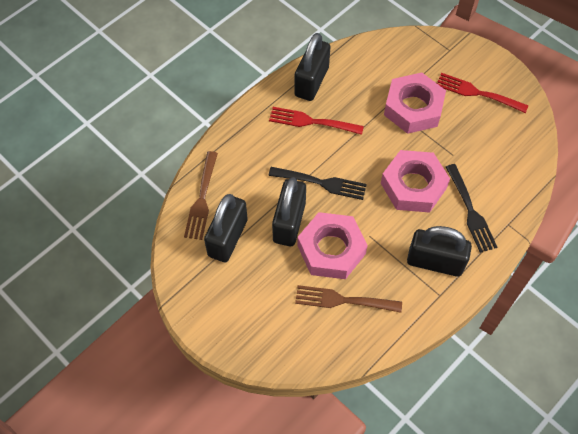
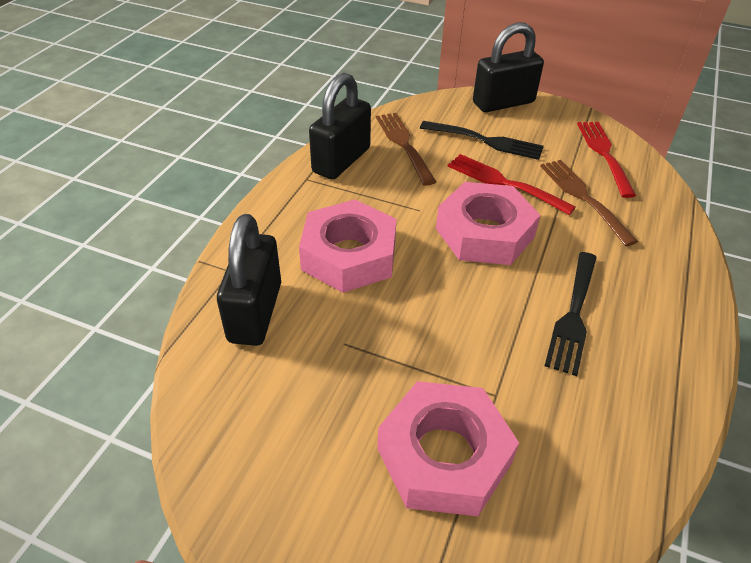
black padlock: [204,194,248,262] [272,177,306,246] [294,33,331,101] [407,226,472,277] = 4 -> [217,214,281,346] [309,73,371,179] [473,22,544,112] = 3

